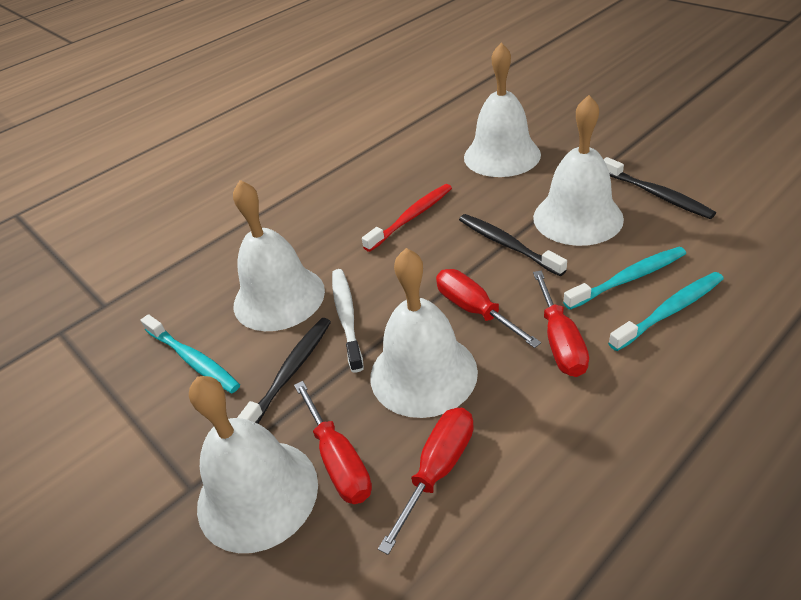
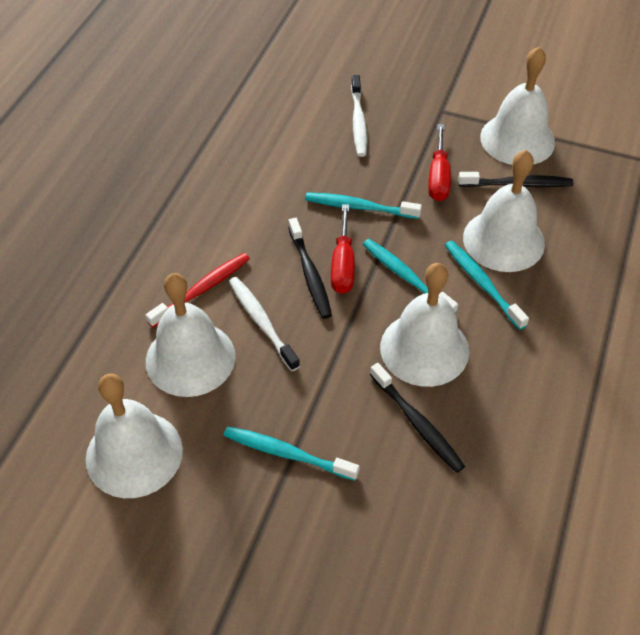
red screwdriver: [294,381,372,504] [378,408,474,555] [436,269,541,348] [533,271,589,377] = 4 -> [331,204,355,294] [428,124,451,201] = 2
turquoise toothbrush: [140,314,240,393] [563,247,686,310] [608,272,724,351] = 3 -> [223,426,360,481] [305,192,422,219] [363,239,458,313] [445,241,529,330] = 4
white toothbrush: [332,269,364,373] = 1 -> [229,277,300,371] [351,75,367,157] = 2

